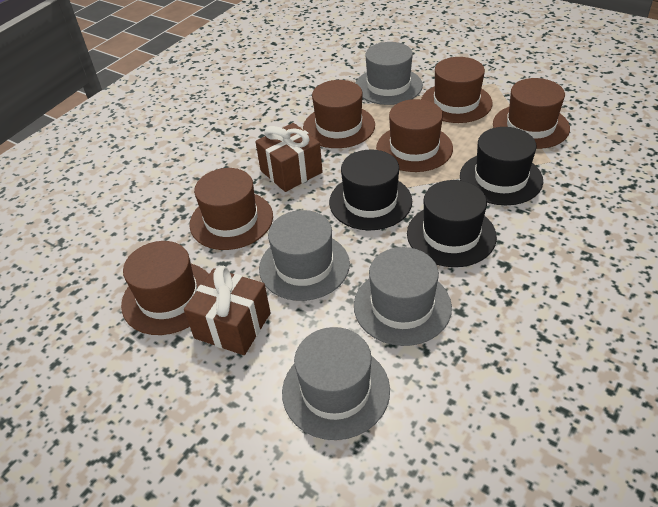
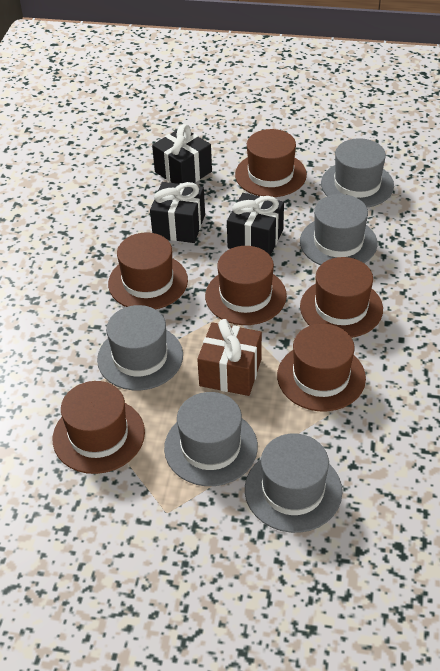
black gift: none = 0 -> [150,182,205,243] [152,124,212,184] [227,193,284,255] = 3
black hat: [329,149,412,230] [407,180,497,267] [460,127,543,205] = 3 -> none = 0
brown gift: [184,266,271,355] [255,123,323,192] = 2 -> [197,319,262,396] = 1
grey hat: [259,210,350,301] [282,327,390,440] [354,247,452,346] [356,42,423,105] = 4 -> [97,305,183,390] [164,392,258,486] [245,433,342,533] [300,194,378,265] [321,138,394,207] = 5

